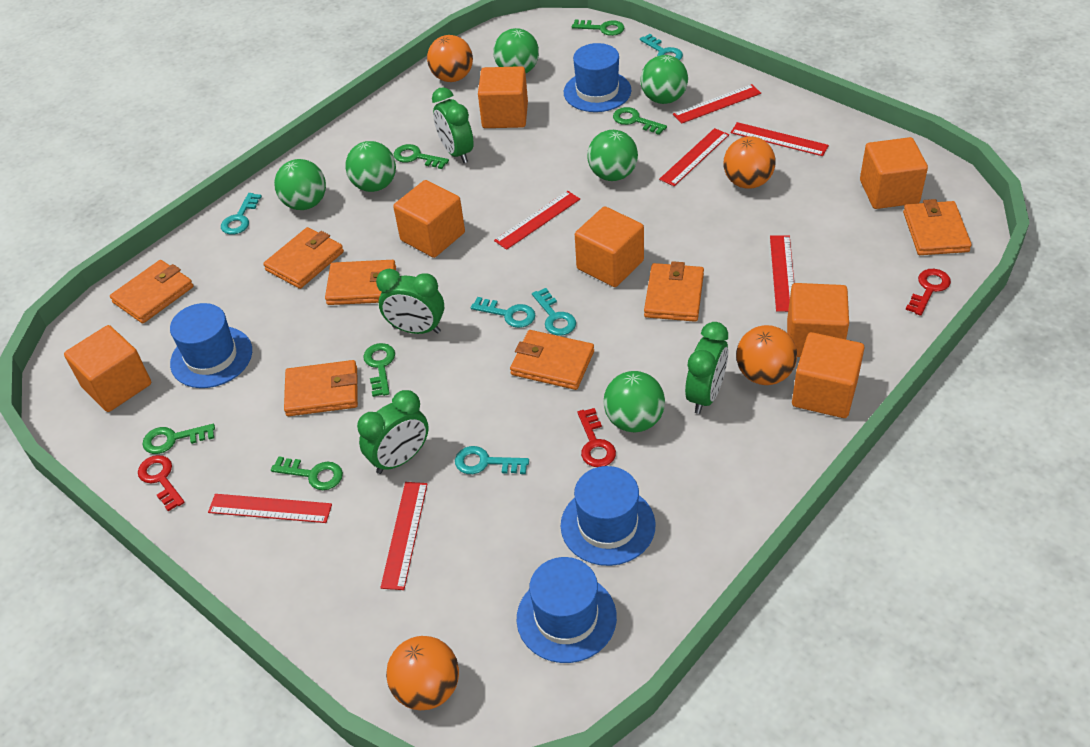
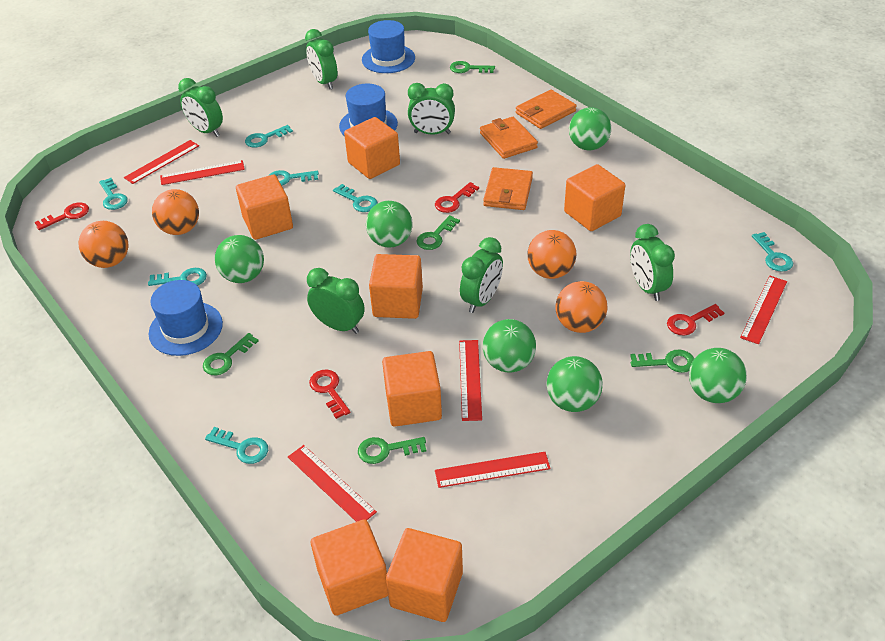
blue hat: [170,303,252,388] [517,557,617,663] [561,466,656,566] [564,43,631,112] = 4 -> [149,280,223,356] [339,84,398,135] [362,20,415,73] = 3
green clock: [357,390,429,474] [376,269,444,334] [432,87,474,163] [685,322,728,414] = 4 -> [178,78,223,137] [305,29,337,89] [307,268,365,334] [408,83,455,135] [460,237,503,313] [630,224,675,301] = 6
green key: [142,424,215,454] [271,456,343,490] [363,343,395,397] [394,144,449,169] [572,20,624,36] [613,107,667,135] = 6 -> [203,333,259,375] [358,437,426,464] [417,215,460,250] [450,61,495,73] [630,349,694,373] = 5
orange wallet: [110,260,193,324] [263,227,344,289] [284,360,358,416] [325,260,396,305] [510,330,594,390] [644,261,704,322] [903,199,972,255] = 7 -> [480,117,538,159] [483,167,533,210] [516,90,577,129] = 3
red key: [138,455,185,511] [577,408,616,467] [906,269,951,316] = 3 -> [35,202,89,230] [309,370,351,419] [435,182,479,213] [667,304,724,336] = 4
red ruler: [208,494,332,523] [380,482,427,590] [494,191,580,250] [659,128,729,186] [673,84,761,123] [731,122,829,156] [770,235,794,312] = 7 -> [124,140,199,184] [160,160,245,185] [288,445,377,522] [435,452,551,488] [459,340,482,421] [740,276,787,344] = 6
turquoise key: [221,193,262,235] [455,446,529,474] [471,297,535,328] [532,288,576,336] [640,34,683,60] = 5 -> [99,178,128,210] [148,268,207,286] [205,427,268,464] [245,125,293,147] [268,170,319,185] [333,184,378,212] [752,232,793,272] = 7

